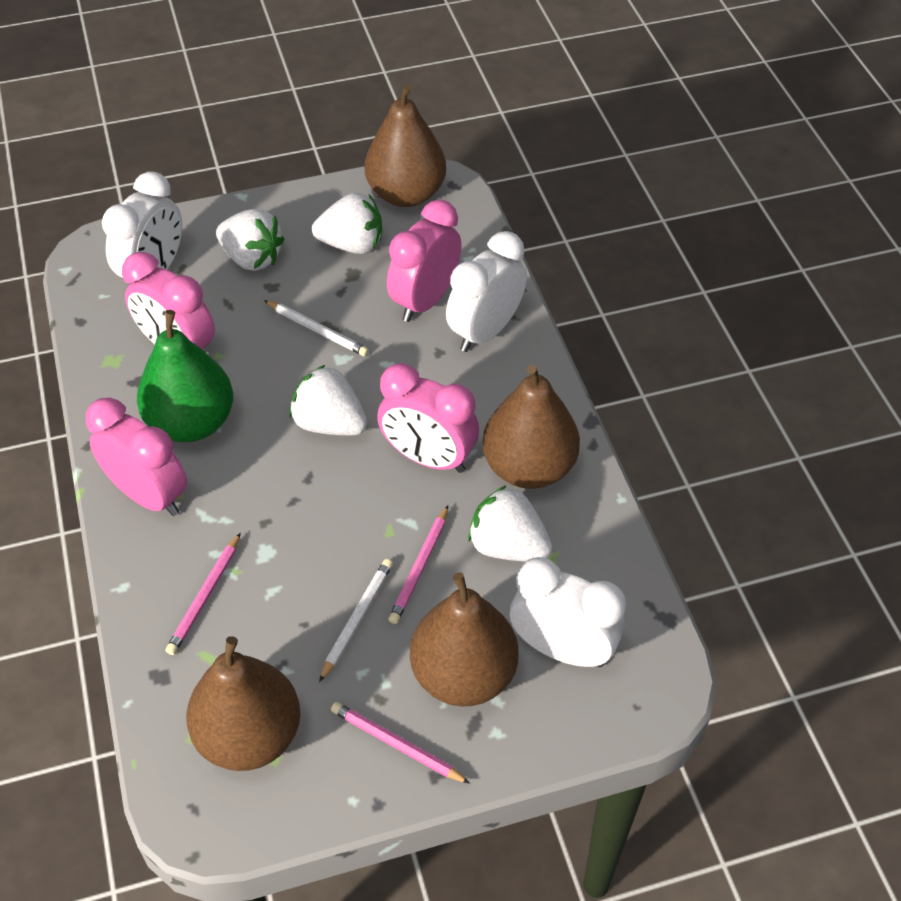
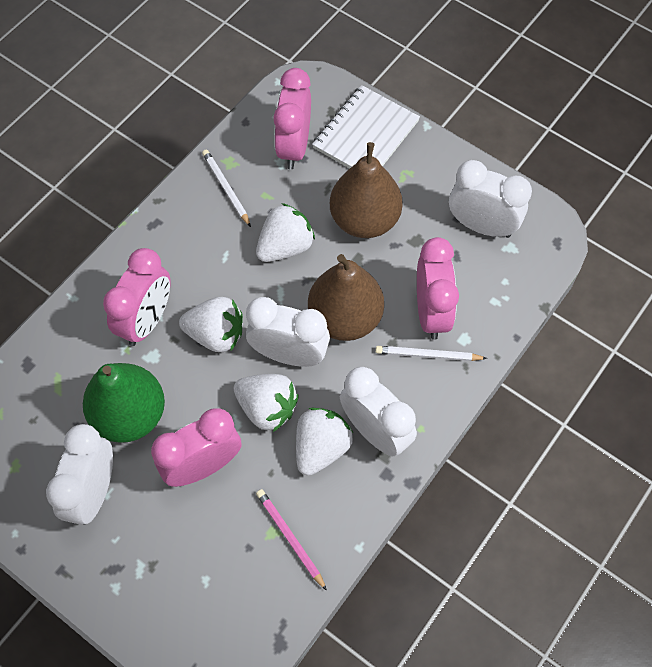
brown pear: [186,636,300,771] [365,84,446,207] [410,572,519,707] [482,365,580,489] = 4 -> [308,254,384,341] [330,142,403,238] = 2
pink pencil: [166,533,241,655] [331,702,470,784] [388,506,448,624] = 3 -> [256,489,327,591] = 1
white clock: [102,171,182,278] [446,231,527,352] [510,557,626,667] = 3 -> [46,424,113,525] [246,297,330,367] [340,367,417,456] [449,160,532,238] = 4
white notebook: none = 0 -> [312,85,420,168] = 1

